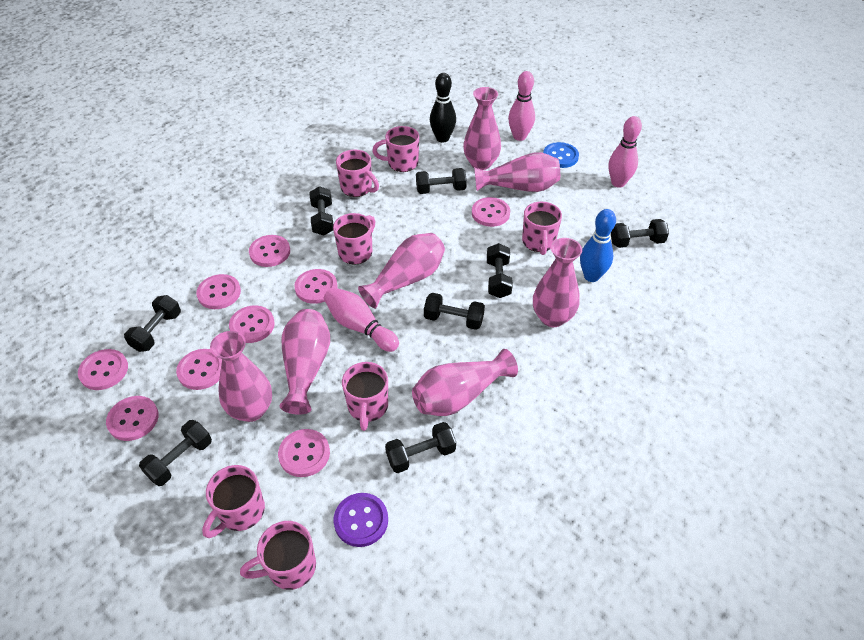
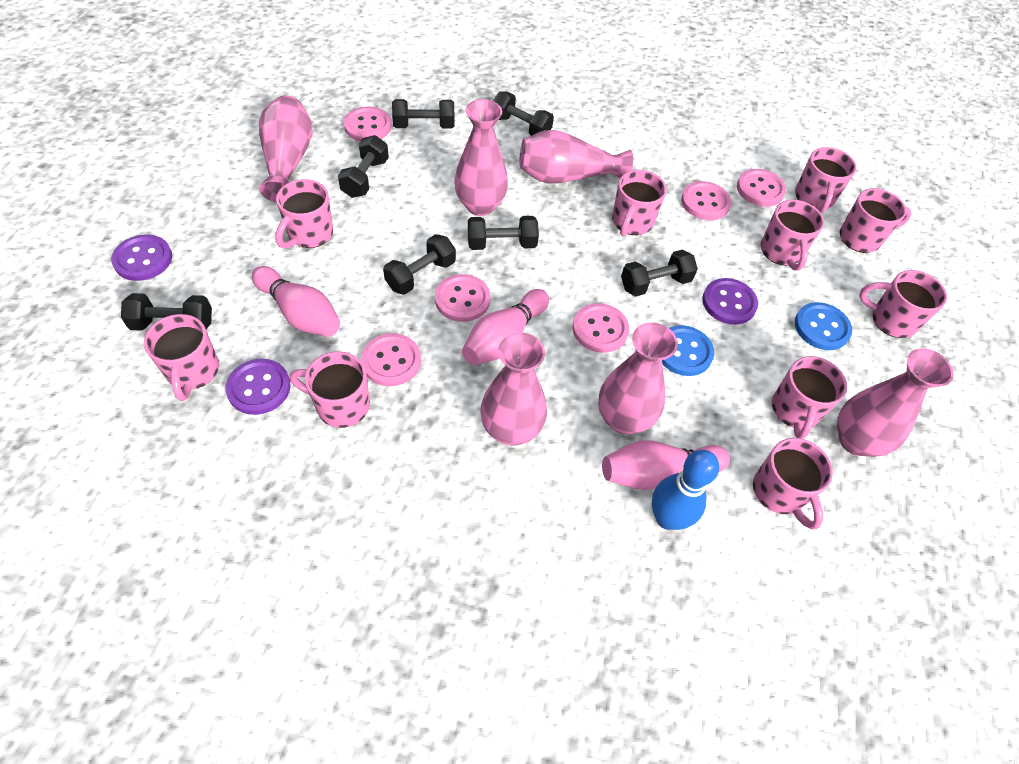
black bowling pin: [430,73,456,142] = 1 -> none = 0
black dumbbell: [124,295,181,352] [139,420,212,486] [309,186,333,235] [385,422,456,473] [416,168,467,194] [424,293,485,330] [487,243,513,298] [611,219,669,248] = 8 -> [121,293,212,330] [338,135,389,198] [383,234,456,295] [392,99,455,129] [468,216,539,250] [493,91,554,136] [621,249,698,297] = 7
blue button: [543,142,579,168] = 1 -> [662,325,714,376] [795,302,852,350] = 2
pink button: [78,349,128,390] [106,396,159,441] [176,349,222,390] [196,274,241,309] [229,305,275,343] [249,235,290,267] [278,429,330,477] [294,269,338,304] [472,197,510,227] = 9 -> [344,106,392,141] [361,333,421,386] [435,274,491,322] [572,303,629,353] [681,181,731,220] [737,169,786,207] = 6
pink mug: [202,465,265,538] [240,521,316,590] [333,213,375,265] [336,150,379,197] [342,362,388,431] [372,126,419,172] [522,202,562,255] = 7 -> [144,314,219,401] [275,179,333,249] [290,352,370,428] [612,170,667,237] [753,438,833,530] [761,200,824,271] [772,356,847,439] [795,147,856,213] [840,188,911,253] [859,270,947,338] = 10
pink vase: [210,331,272,422] [279,309,330,415] [358,233,445,309] [412,349,518,416] [463,87,501,170] [474,152,560,192] [533,238,582,327] = 7 -> [259,95,312,202] [454,99,508,216] [480,333,547,446] [519,130,633,184] [598,323,678,434] [837,348,954,457] = 6
purple button: [334,493,388,547] = 1 -> [111,235,172,281] [225,359,291,415] [702,278,758,325] = 3

